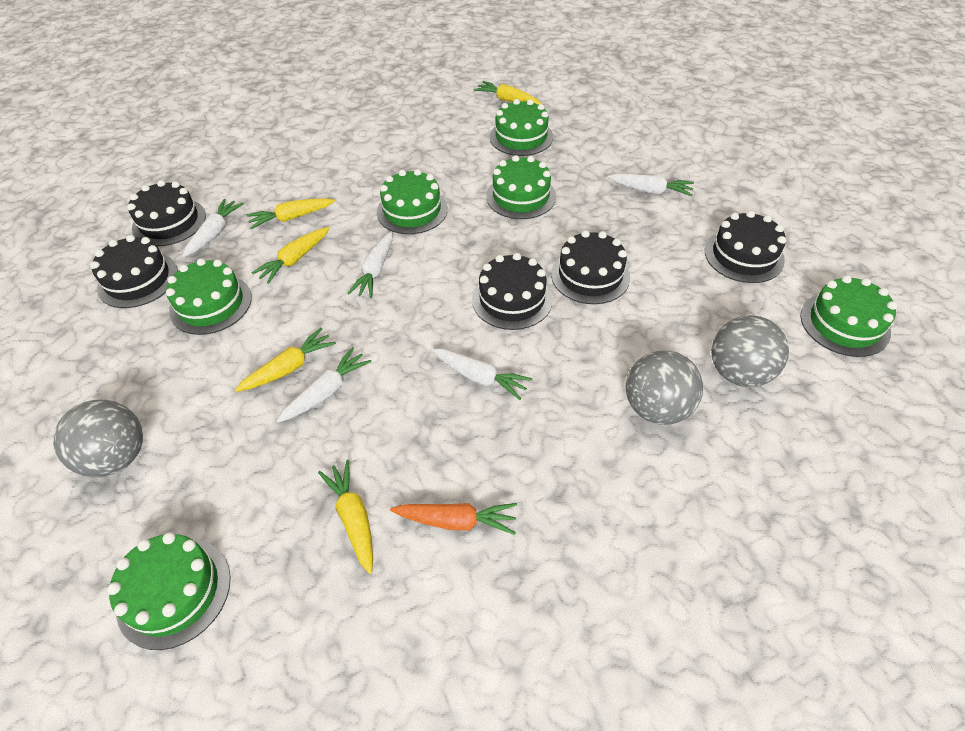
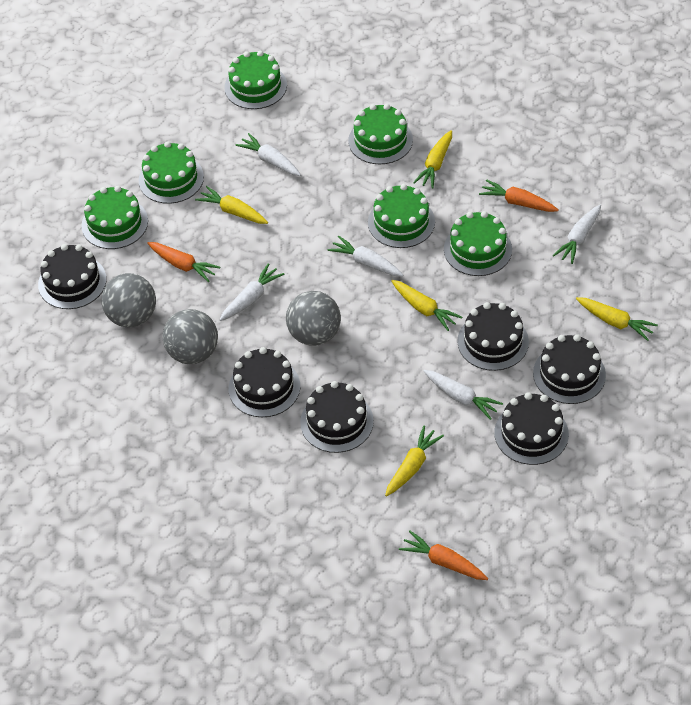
black cake: [90,235,178,308] [127,180,206,246] [472,253,553,330] [551,230,630,304] [705,211,786,283] = 5 -> [38,244,107,309] [229,347,300,417] [300,381,374,453] [457,302,529,371] [494,392,569,465] [533,334,606,404] = 6
orange carrot: [390,503,517,535] = 1 -> [147,242,220,282] [399,531,488,580] [479,179,559,212] = 3

